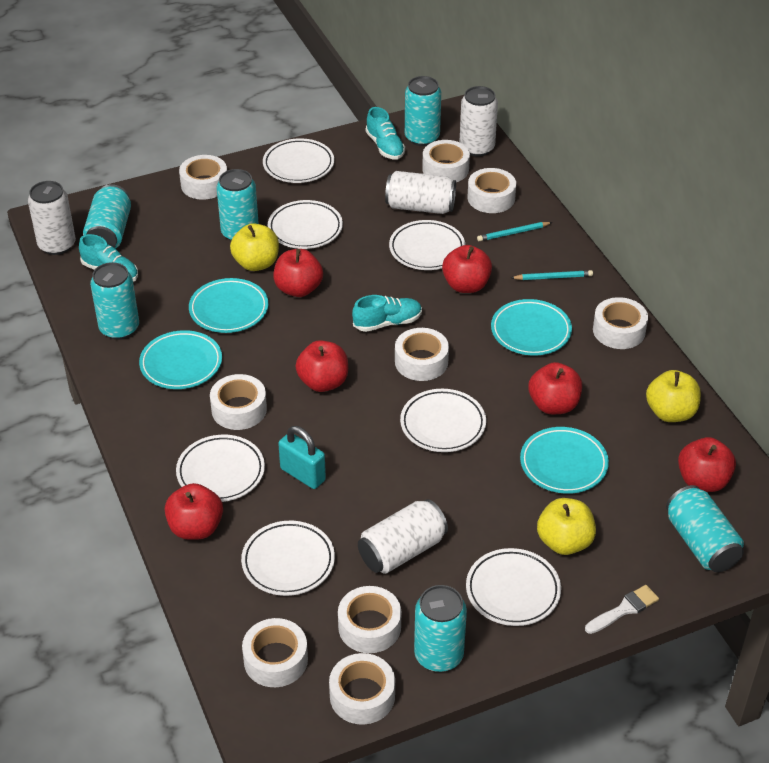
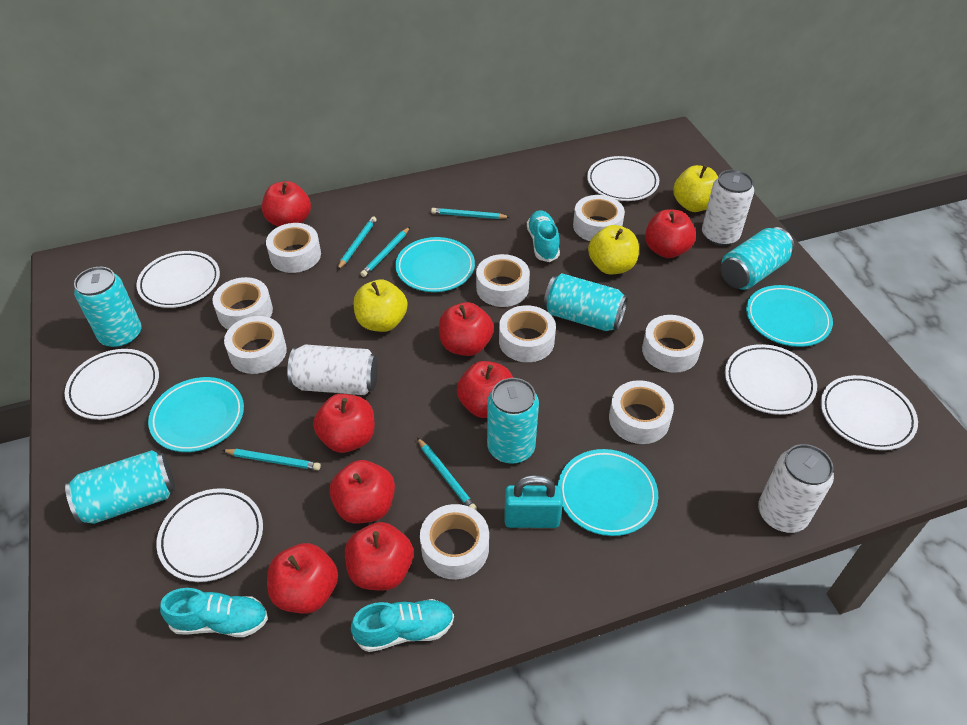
red apple: [165,483,223,540] [273,249,323,297] [295,340,348,392] [442,245,492,293] [529,362,582,414] [678,437,736,492] = 6 -> [262,181,311,227] [267,543,338,614] [313,394,375,453] [329,460,395,524] [345,522,413,591] [439,302,494,356] [457,361,513,418] [645,209,696,258] = 8
turquoise can: [83,184,131,249] [90,262,139,339] [217,169,259,241] [405,76,441,146] [414,585,467,672] [666,485,744,572] = 6 -> [65,450,175,524] [74,267,141,348] [487,378,539,464] [543,273,628,331] [721,227,794,290] = 5
turquoise pencil: [477,222,553,241] [511,270,593,280] = 2 -> [222,449,321,470] [337,217,377,270] [360,227,410,277] [417,438,477,510] [431,208,510,219] = 5
white brush: [585,585,659,634] = 1 -> none = 0
white can: [28,181,76,255] [358,499,448,574] [385,171,456,214] [460,86,498,157] = 4 -> [287,344,378,395] [702,170,754,246] [758,444,834,533] = 3
white plate: [176,435,265,502] [241,521,335,596] [263,138,334,183] [268,200,343,249] [389,220,465,270] [400,389,486,452] [466,548,561,626] = 7 -> [65,349,159,420] [136,251,220,308] [156,488,263,582] [587,156,659,201] [725,344,817,415] [821,375,918,450] = 6

